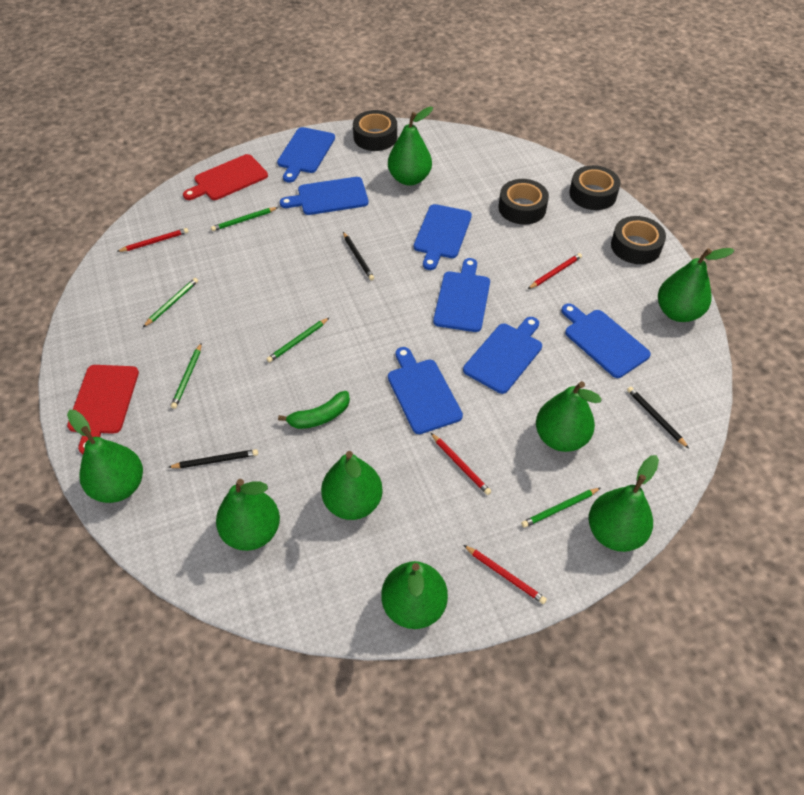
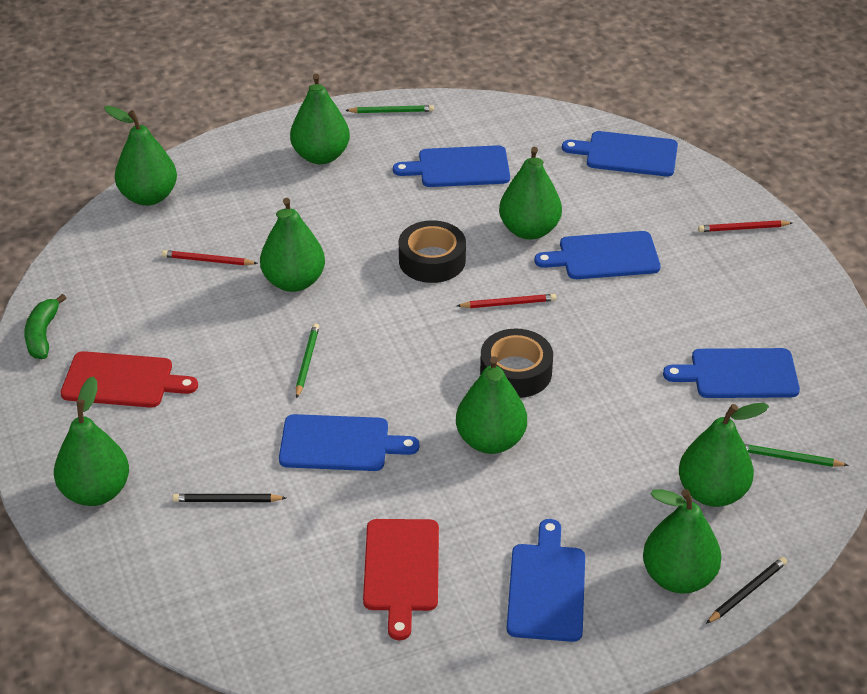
black pencil: [168,449,258,468] [343,232,374,280] [627,387,689,448] = 3 -> [172,494,286,502] [706,557,787,624] = 2
black tape: [353,110,397,151] [498,179,549,225] [569,165,620,210] [611,216,666,264] = 4 -> [399,220,466,283] [480,329,553,398] = 2
blue cutting board: [277,127,335,183] [280,177,369,215] [388,347,463,434] [414,204,472,270] [433,258,490,332] [463,317,542,394] [561,303,651,378] = 7 -> [279,414,419,471] [393,145,510,187] [507,519,585,642] [534,231,661,279] [562,131,678,177] [663,348,800,398] = 6
green pencil: [143,278,198,327] [171,343,202,409] [211,207,279,231] [266,318,329,363] [521,488,600,528] = 5 -> [296,323,319,398] [345,105,434,113] [745,444,849,467] = 3
red pencil: [117,228,189,252] [431,433,491,495] [464,545,547,604] [528,253,582,289] = 4 -> [162,250,258,265] [457,294,556,308] [698,220,793,232] = 3

